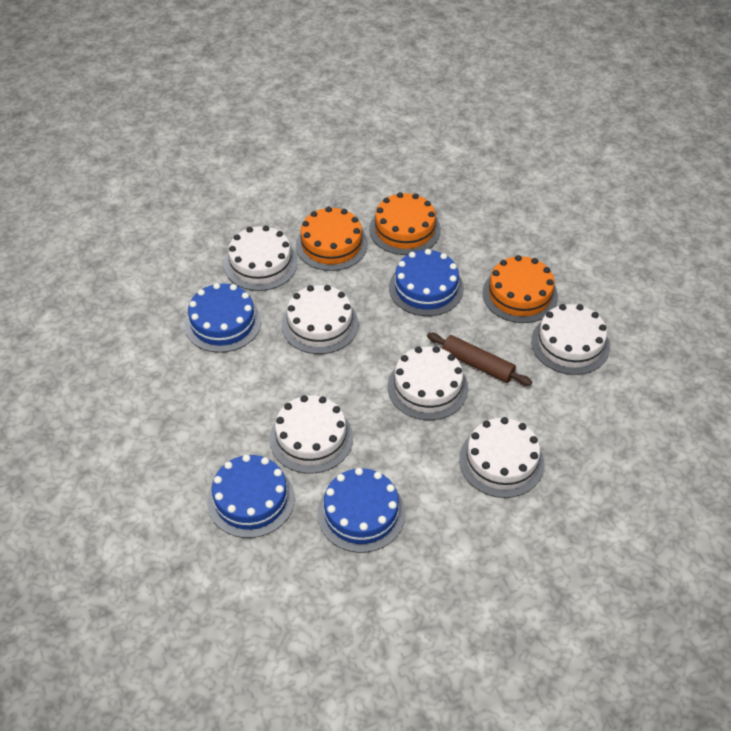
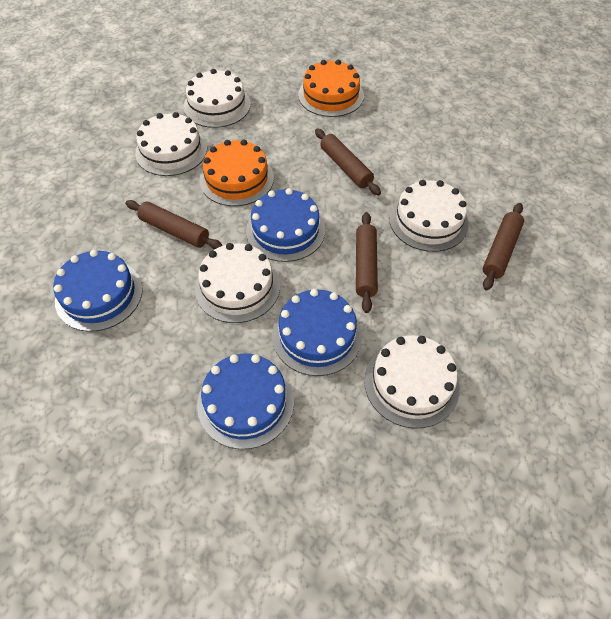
brown rolling pin: [427,333,532,386] = 1 -> [125,200,223,249] [315,129,381,196] [356,212,378,313] [483,203,524,291] = 4
orange cake: [296,207,368,271] [369,192,441,255] [482,255,558,323] = 3 -> [200,139,274,206] [298,60,364,117] = 2
white cake: [224,225,298,291] [269,395,353,474] [282,285,358,354] [388,346,468,420] [459,417,544,498] [531,304,610,375] = 6 -> [135,112,207,176] [184,69,251,128] [195,243,280,323] [364,335,460,429] [389,180,469,252] = 5

